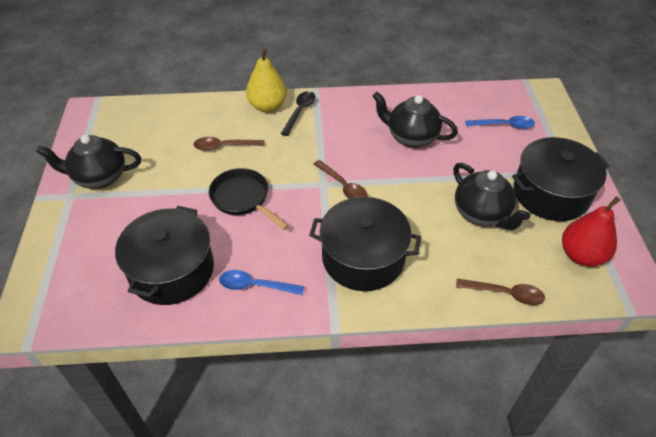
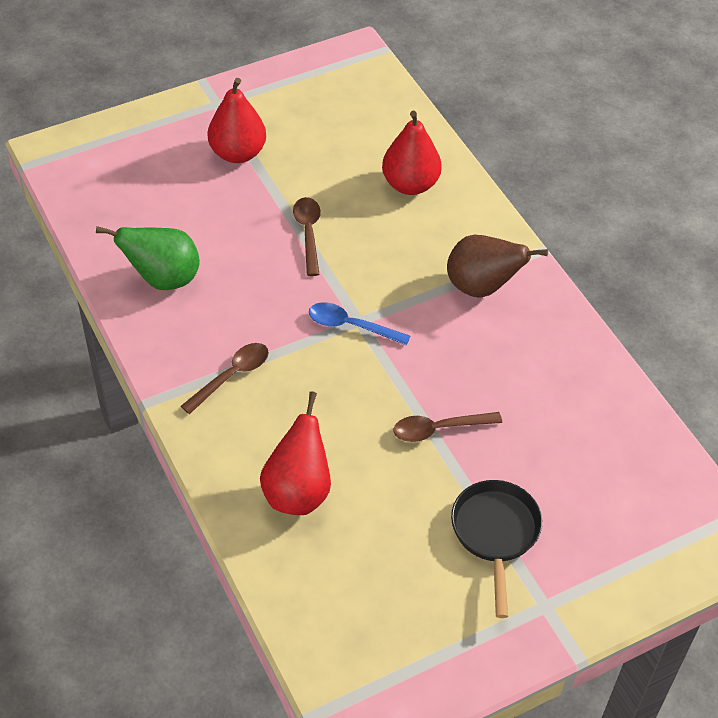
black pot: [115,206,214,305] [309,197,421,291] [512,137,609,221] = 3 -> none = 0
black spoon: [281,91,316,136] = 1 -> none = 0
black teapot: [36,135,141,189] [373,92,458,148] [453,163,530,230] = 3 -> none = 0
blue spoon: [219,270,305,295] [465,116,535,129] = 2 -> [309,302,410,346] = 1
brown pear: none = 0 -> [447,235,548,298] = 1
green pear: none = 0 -> [96,226,200,290] = 1
red pear: [562,196,621,267] = 1 -> [207,78,266,163] [260,391,331,515] [382,111,442,195] = 3
yellow pear: [246,47,287,112] = 1 -> none = 0

